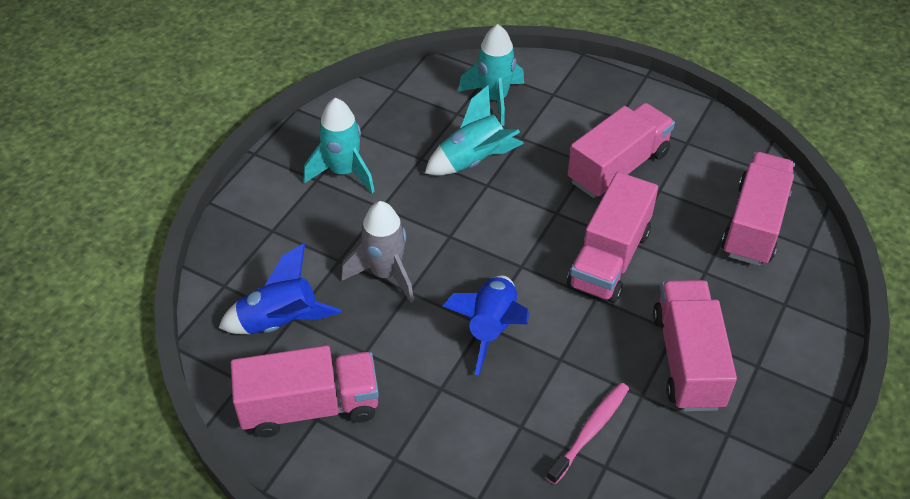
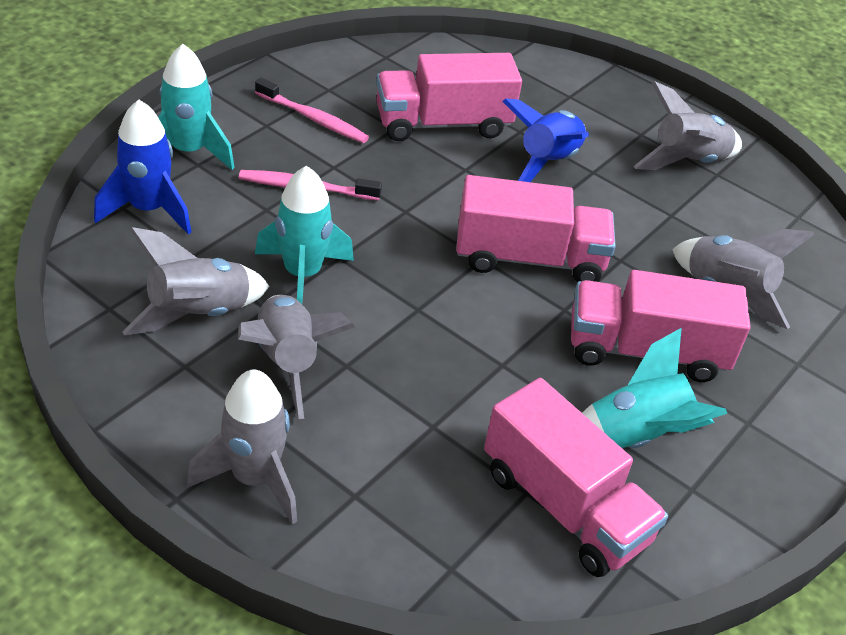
grey rocket: [341,201,414,303] = 1 -> [123,227,269,335] [186,369,297,524] [238,295,355,419] [633,81,742,170] [672,229,815,329] = 5
pink toothbrush: [546,383,629,484] = 1 -> [239,170,382,200] [255,77,369,143] = 2
pink truck: [231,345,379,438] [567,172,658,303] [568,103,675,198] [653,280,737,411] [721,152,795,266] = 5 -> [376,53,522,141] [456,175,616,282] [484,378,668,577] [571,270,751,382] = 4

